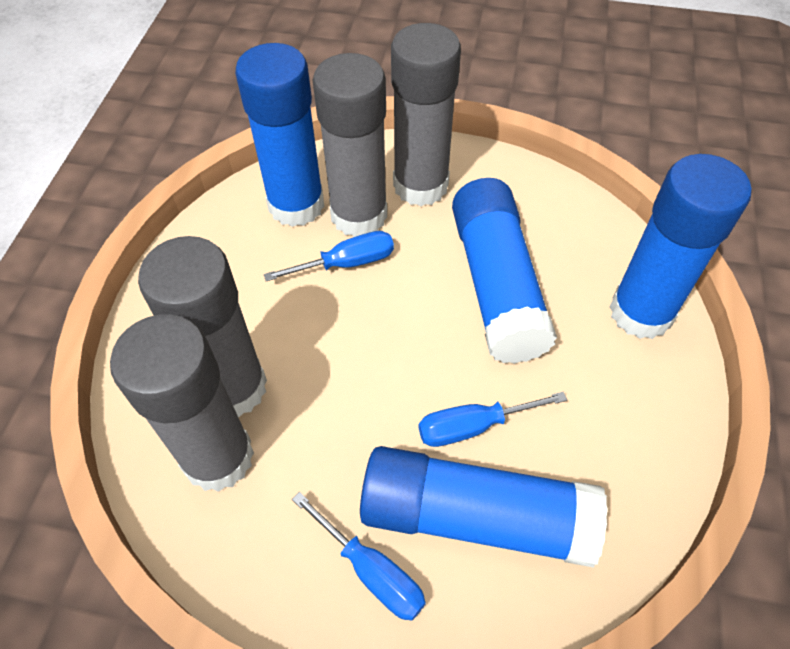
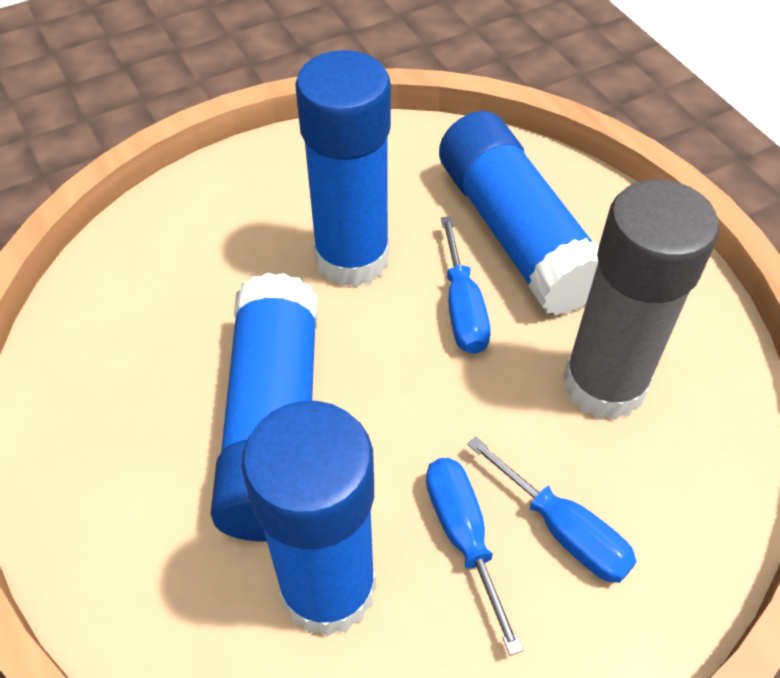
grey glue stick: [110,314,254,492] [138,236,267,418] [313,53,387,237] [391,23,461,206] = 4 -> [563,179,719,420] = 1

